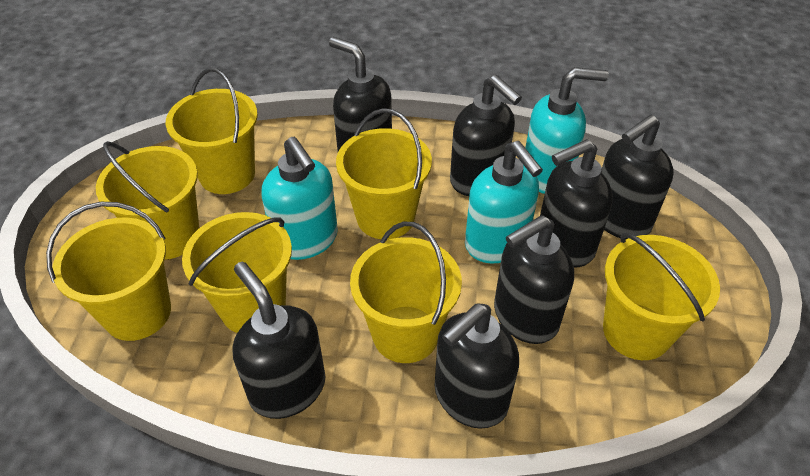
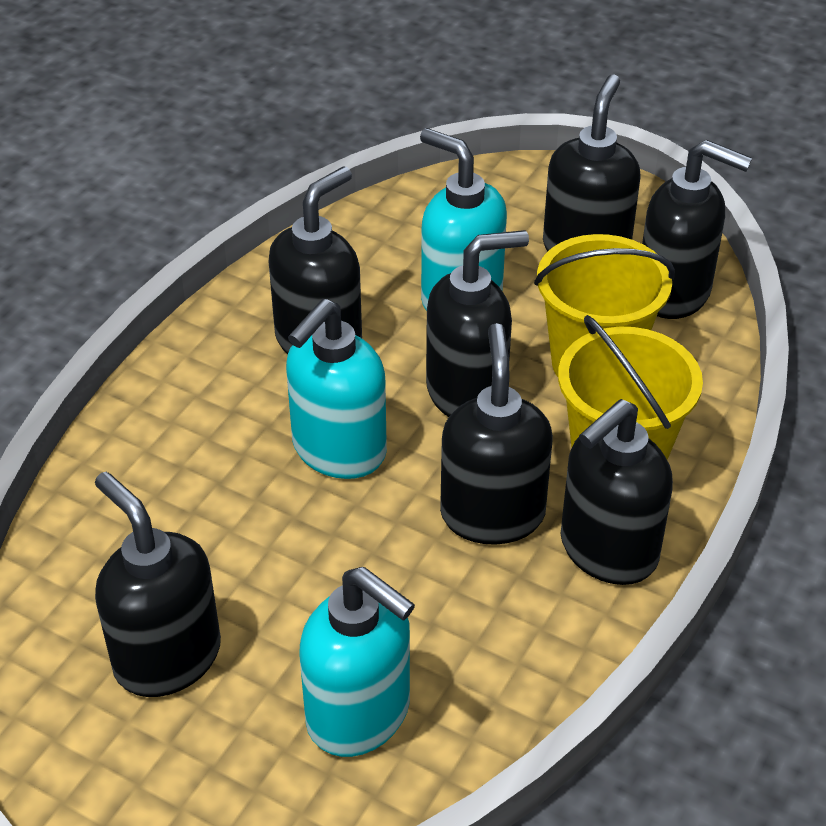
yellow bucket: [46,202,171,341] [96,141,199,260] [165,68,258,194] [182,212,292,333] [336,108,432,239] [350,222,462,363] [603,232,720,360] = 7 -> [534,234,675,377] [558,315,703,460] = 2

